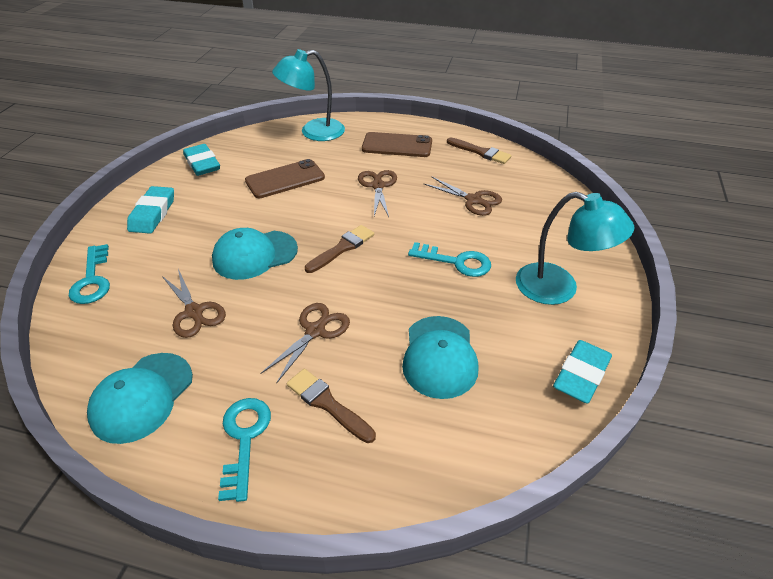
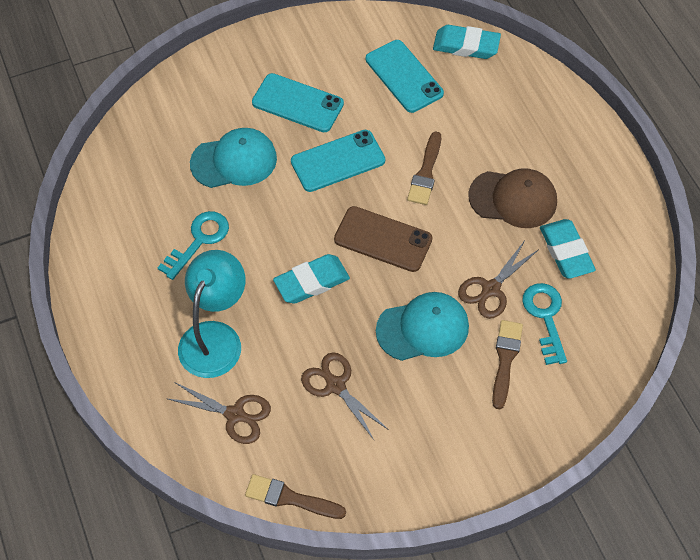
brown cap: none = 0 -> [468,169,557,228] = 1
brown phone: [245,159,325,198] [362,132,432,157] = 2 -> [334,206,433,272] = 1
brown scissors: [162,269,226,338] [260,303,350,384] [358,170,397,217] [424,176,502,216] = 4 -> [168,382,271,444] [301,352,389,440] [458,242,538,319] = 3
turquoise cap: [87,353,193,444] [212,228,298,280] [402,316,478,399] = 3 -> [190,128,277,188] [376,292,469,361] = 2
turquoise key: [69,244,110,304] [218,398,271,502] [408,242,491,277] = 3 -> [157,211,229,280] [522,283,567,365] = 2
turquoise lamp: [272,49,345,141] [516,192,635,305] = 2 -> [178,250,245,378] = 1
turquoise phone: none = 0 -> [252,73,344,132] [291,130,385,192] [366,40,444,113] = 3

